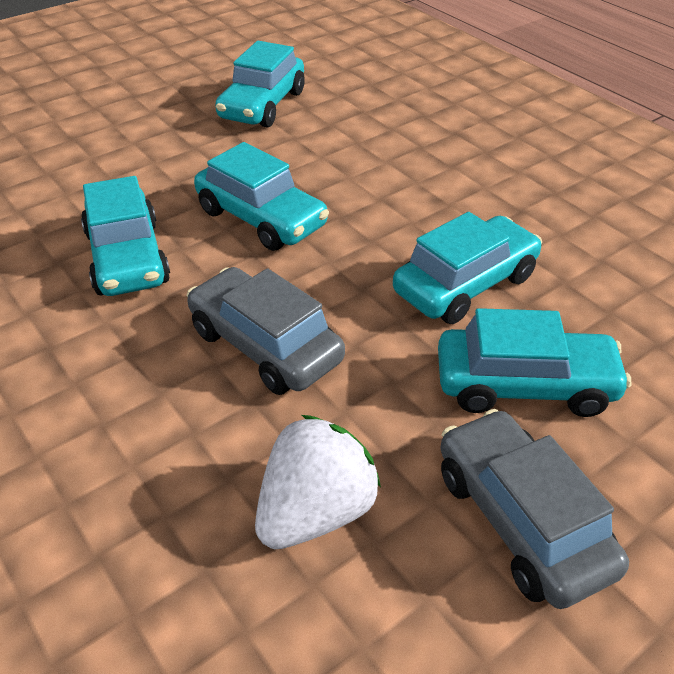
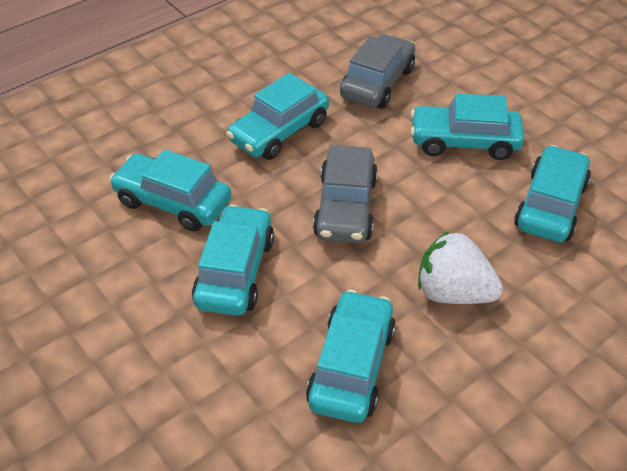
turquoise car: [81,176,170,296] [194,142,329,251] [215,41,305,127] [393,212,542,324] [438,308,631,417] = 5 -> [109,149,232,232] [192,205,274,316] [226,73,329,160] [306,289,396,423] [411,93,524,160] [514,145,591,242] = 6

